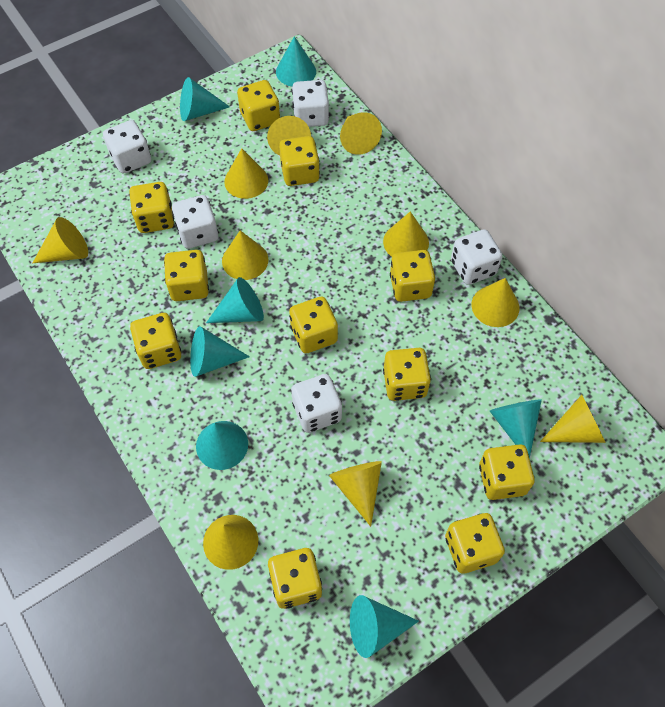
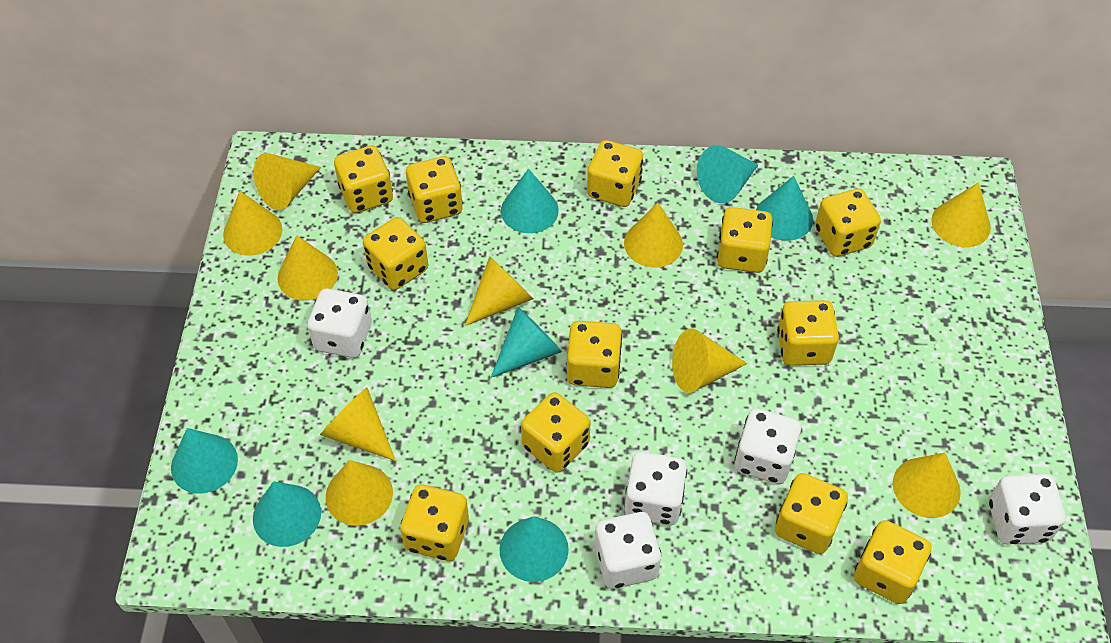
yellow dice: [129,182,174,233] [130,313,181,369] [164,250,209,301] [237,80,280,131] [268,548,322,609] [279,136,320,186] [289,297,338,353] [383,348,431,401] [390,250,435,302] [445,513,505,573] [479,444,535,500] = 11 -> [334,145,393,213] [363,217,428,290] [400,484,469,561] [406,156,463,223] [521,392,590,473] [567,321,622,388] [587,140,643,207] [717,207,773,273] [775,473,848,554] [777,300,839,366] [815,188,881,257] [854,520,931,604] = 12

